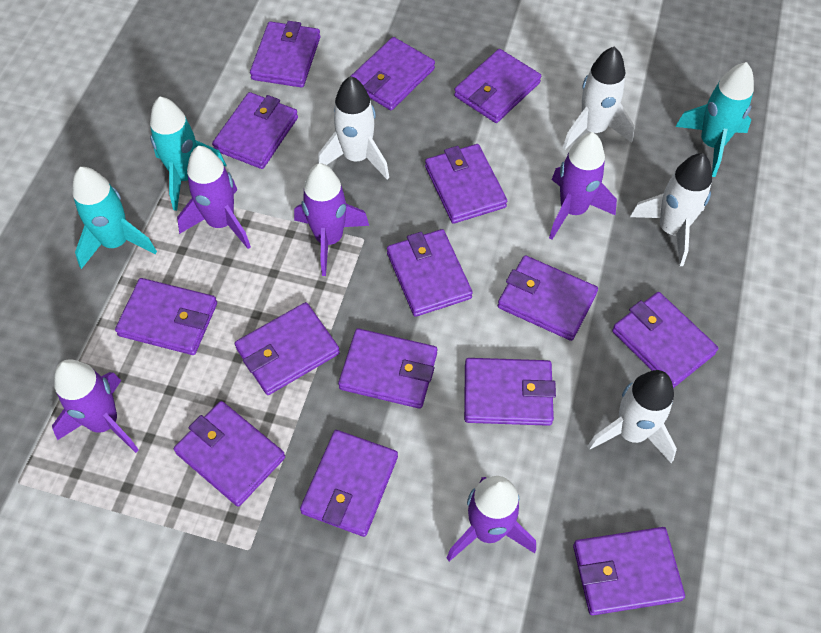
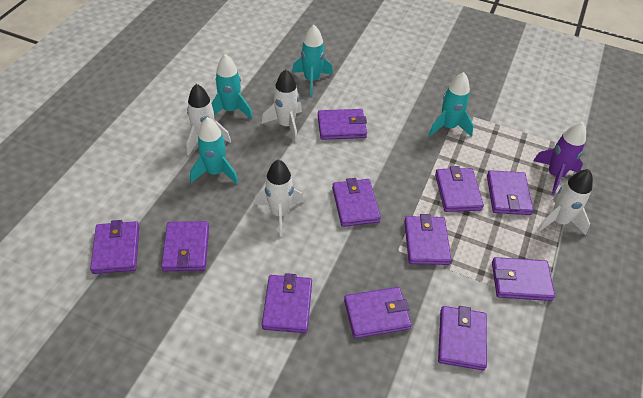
purple rocket: [52,359,139,453] [177,146,251,249] [294,163,369,276] [447,476,536,562] [549,132,617,239] = 5 -> [533,122,586,195] = 1
purple wallet: [115,278,217,355] [174,401,285,507] [212,92,298,169] [235,302,340,395] [250,21,320,88] [300,430,398,537] [338,328,437,409] [351,37,435,110] [387,229,473,317] [425,144,507,224] [454,49,541,123] [464,358,556,426] [498,255,598,341] [573,527,685,615] [612,292,718,388] = 15 -> [90,220,139,274] [161,221,209,271] [262,273,312,333] [318,109,367,140] [332,178,381,227] [344,287,412,338] [404,214,451,265] [435,166,484,212] [438,306,487,370] [487,170,533,215] [492,257,555,301] = 11
turquoise rocket: [72,167,157,269] [150,97,226,211] [675,62,754,177] = 3 -> [190,117,238,184] [211,54,253,119] [292,25,333,96] [428,72,474,137] = 4

